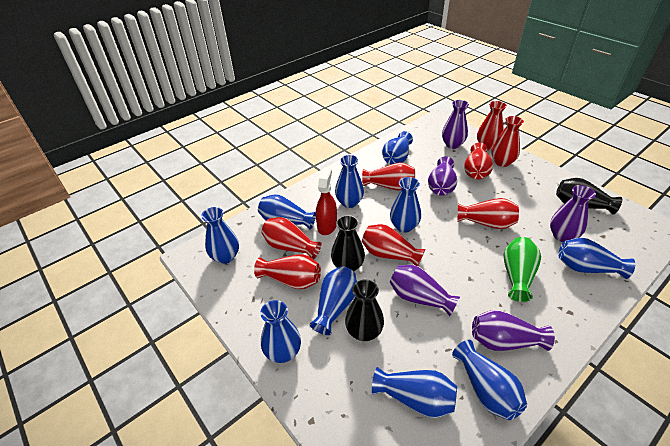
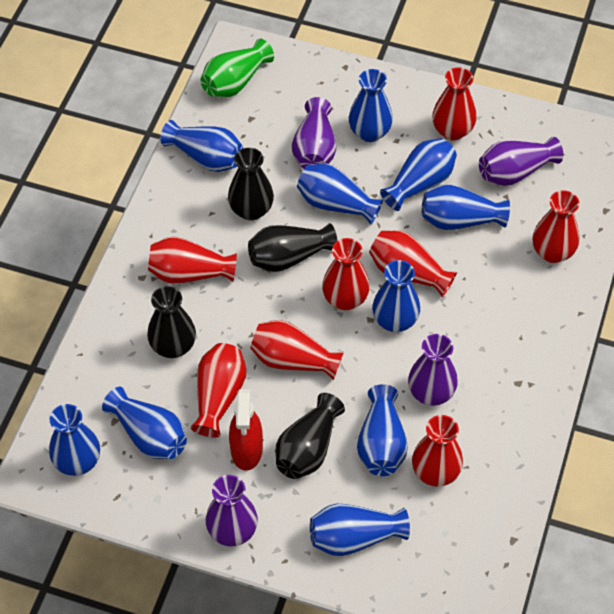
black vase: [331,215,365,271] [345,279,384,341] [556,178,622,214] = 3 -> [147,286,196,358] [228,148,274,220] [248,223,337,272] [275,393,345,479] = 4
purple vase: [390,265,460,316] [428,156,457,196] [442,100,469,149] [472,310,555,351] [550,185,596,242] = 5 -> [206,475,258,546] [292,97,336,169] [408,334,458,406] [479,137,563,186] = 4

